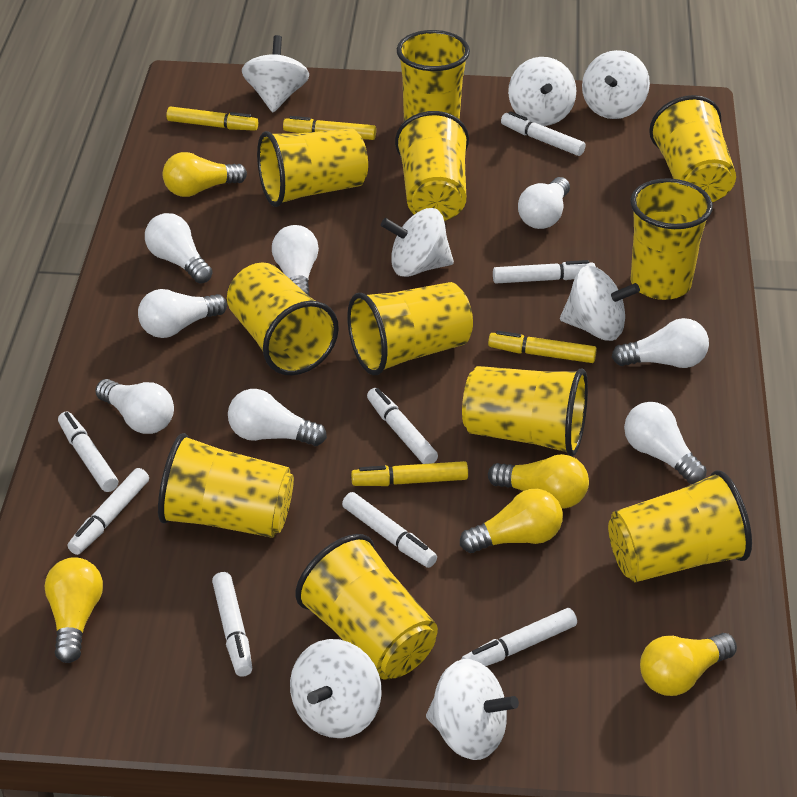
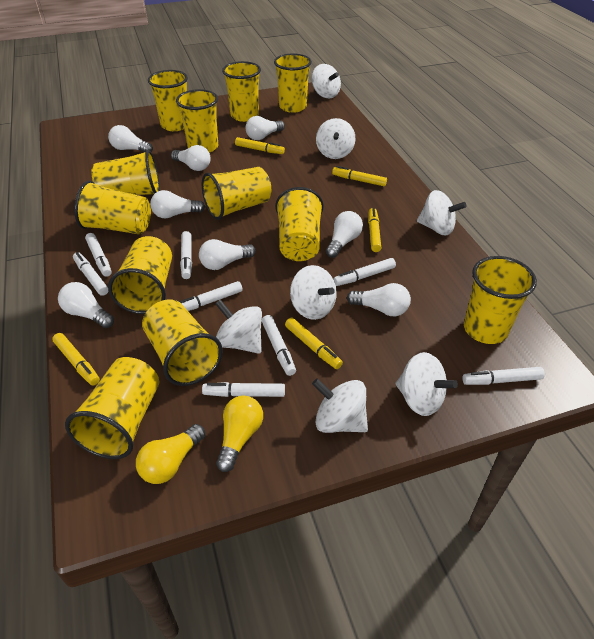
yellow cup: [158,433,294,538] [227,262,339,375] [257,128,368,207] [295,534,438,679] [347,282,473,375] [395,111,469,221] [397,30,470,122] [462,366,588,456] [608,470,752,582] [630,178,713,300] [649,95,736,202] = 11 -> [65,357,159,459] [74,181,151,235] [91,150,160,195] [108,236,172,314] [142,300,223,386] [148,70,188,131] [176,89,218,153] [202,167,271,220] [222,61,261,122] [274,53,312,113] [275,187,324,261] [464,256,537,344] = 12
yellow light bulb: [45,557,103,663] [163,152,247,197] [460,489,563,553] [488,454,589,509] [640,633,737,696] = 5 -> [136,424,205,484] [216,396,263,472] = 2
yellow marker: [166,106,258,131] [283,116,376,140] [351,461,468,486] [488,331,597,363] = 4 -> [52,333,100,385] [235,137,285,154] [285,318,343,369] [332,166,387,186] [368,208,381,252] = 5

